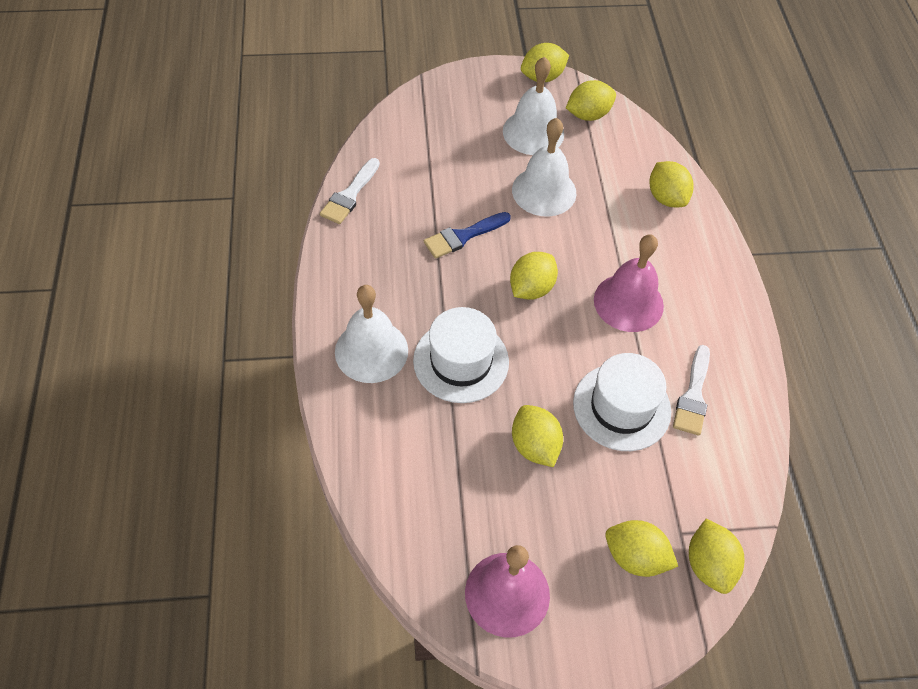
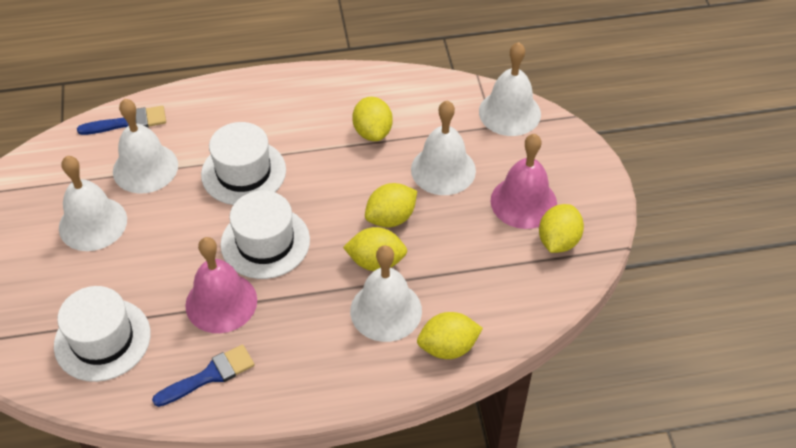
blue brush: [424,212,511,259] = 1 -> [77,106,166,135] [152,344,255,407] = 2
white bell: [335,285,408,383] [503,57,564,155] [512,118,576,216] = 3 -> [59,156,127,251] [113,99,178,194] [350,245,422,342] [411,101,476,195] [479,42,541,136] = 5
white brush: [320,158,380,224] [673,345,710,435] = 2 -> none = 0
white hat: [413,307,509,403] [573,353,671,451] = 2 -> [54,286,151,382] [201,122,286,205] [220,190,310,279] = 3
yellow lemon: [510,252,558,300] [512,405,563,467] [521,43,569,82] [566,80,616,121] [605,520,678,577] [649,161,694,207] [689,519,744,594] = 7 -> [343,227,407,271] [352,97,393,141] [365,183,417,227] [417,312,483,359] [539,204,584,253] = 5

